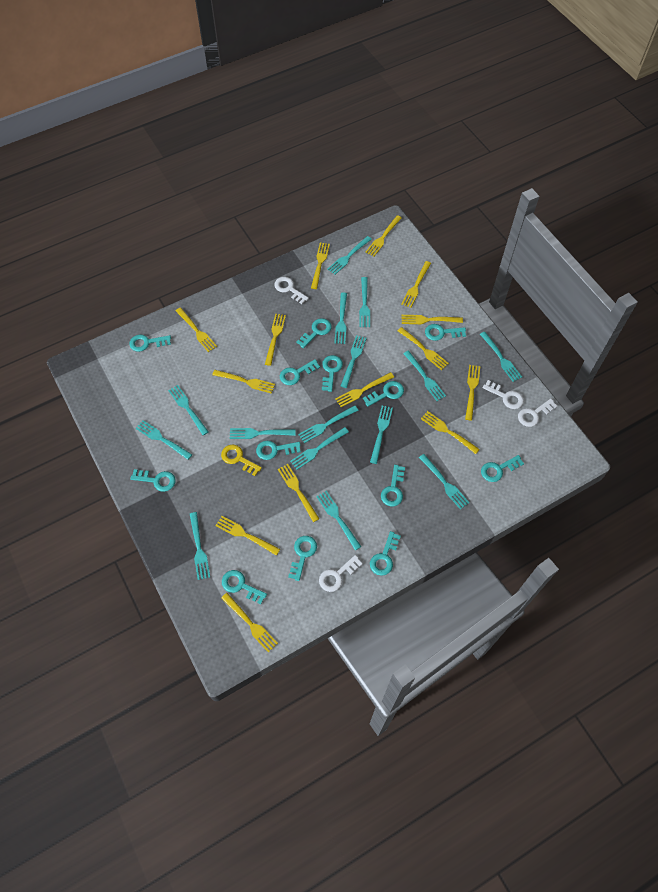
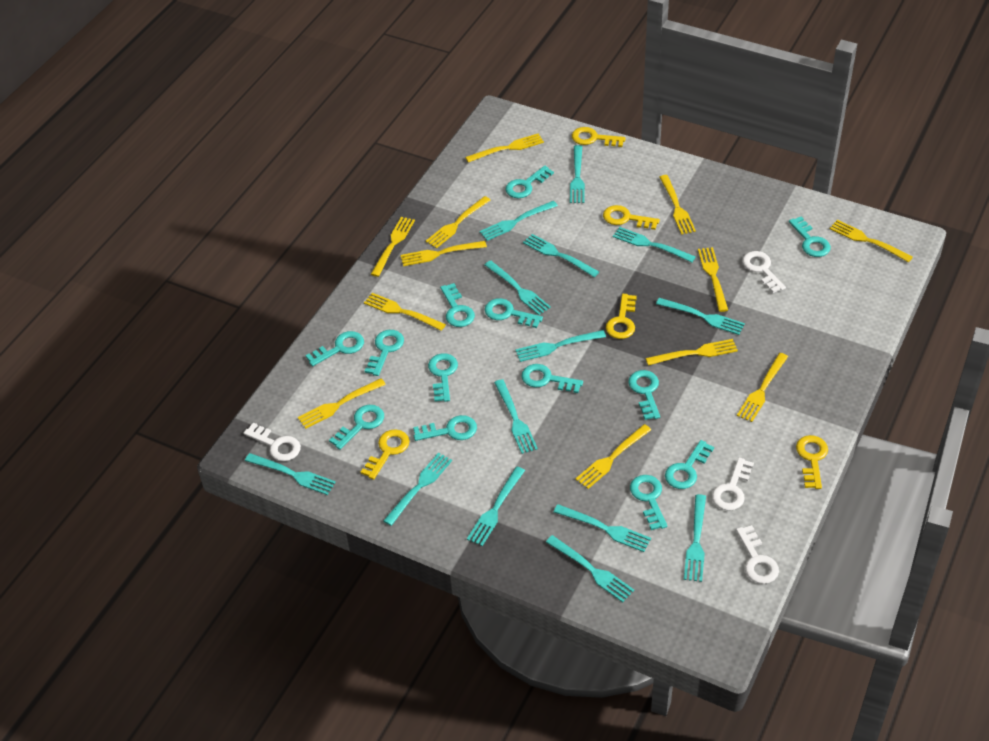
turquoise fork: [136,420,192,460] [168,385,209,435] [190,512,210,580] [230,428,296,439] [290,427,349,470] [298,405,359,443] [316,490,361,550] [327,236,372,275] [334,293,347,344] [341,335,367,388] [359,277,370,327] [370,405,393,464] [403,351,446,401] [419,454,470,509] [480,332,522,382] = 15 -> [245,453,336,495] [383,453,452,526] [467,467,525,546] [480,201,558,241] [485,261,551,315] [494,379,538,454] [515,330,606,362] [523,234,599,277] [546,535,634,602] [554,504,651,552] [570,145,585,203] [613,227,696,262] [656,298,745,335] [684,494,706,582] = 14
yellow fork: [176,307,217,352] [212,370,275,394] [215,516,280,556] [221,593,278,653] [265,314,286,366] [278,464,319,522] [311,243,330,289] [335,372,394,407] [365,215,402,257] [398,327,449,370] [402,261,431,308] [402,315,463,324] [421,411,480,454] [465,365,480,421] = 14 -> [298,378,386,429] [364,293,446,331] [371,217,415,277] [401,241,487,266] [426,196,491,248] [465,134,544,163] [575,424,651,489] [646,339,738,365] [659,175,696,235] [698,247,728,312] [737,353,788,422] [830,220,913,262] = 12
yellow key: [221,444,262,476] = 1 -> [361,429,410,480] [572,127,626,147] [603,205,660,230] [606,294,637,339] [796,435,828,489] = 5

